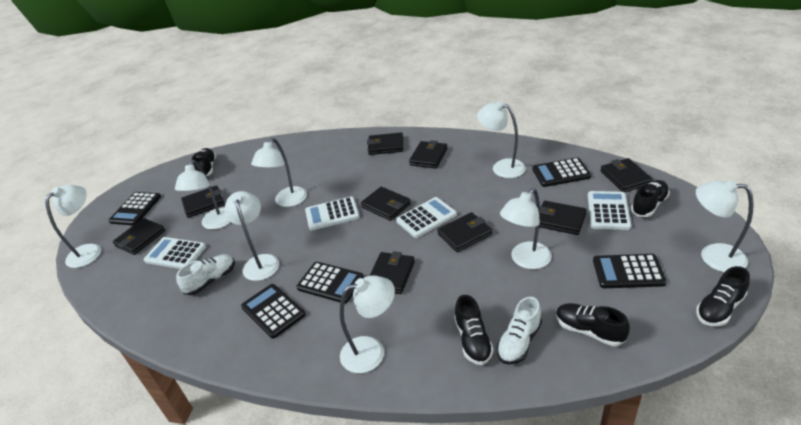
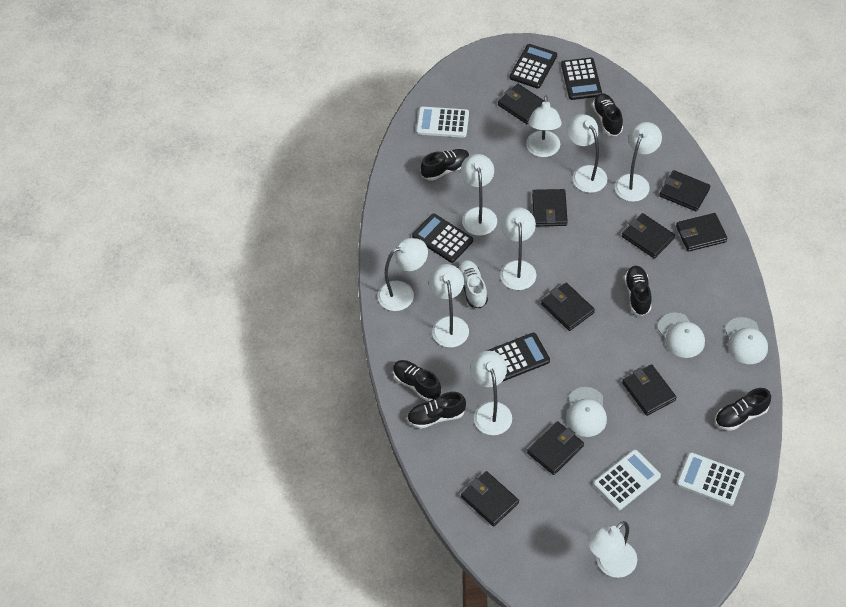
black calculator: [108,192,161,225] [241,284,306,338] [296,262,364,303] [532,157,591,187] [593,254,667,288] = 5 -> [412,213,473,263] [487,333,550,382] [510,44,557,89] [561,57,602,100] = 4
black shoe: [192,148,216,176] [454,295,494,365] [556,303,630,346] [631,180,670,217] [696,266,750,326] = 5 -> [393,360,441,401] [407,392,466,429] [421,149,470,181] [592,93,623,136] [624,266,652,316] [715,388,771,431] = 6
white calculator: [144,237,206,269] [305,197,360,231] [396,197,457,238] [588,191,631,230] = 4 -> [416,106,469,138] [593,450,661,510] [677,452,744,506] = 3
white cap: none = 0 -> [566,387,607,437] [658,312,705,358] [725,317,768,364] = 3
white lamp: [45,185,101,268] [175,160,230,230] [224,191,279,281] [251,138,307,207] [340,275,395,373] [477,101,526,178] [500,188,552,269] [696,180,753,272] = 8 -> [378,238,428,311] [429,264,469,347] [461,154,497,236] [470,351,512,435] [500,207,536,290] [526,96,562,157] [566,114,607,193] [587,521,637,578] [615,122,662,202] = 9
white shoe: [176,254,235,295] [497,297,542,365] = 2 -> [458,260,488,308] = 1

